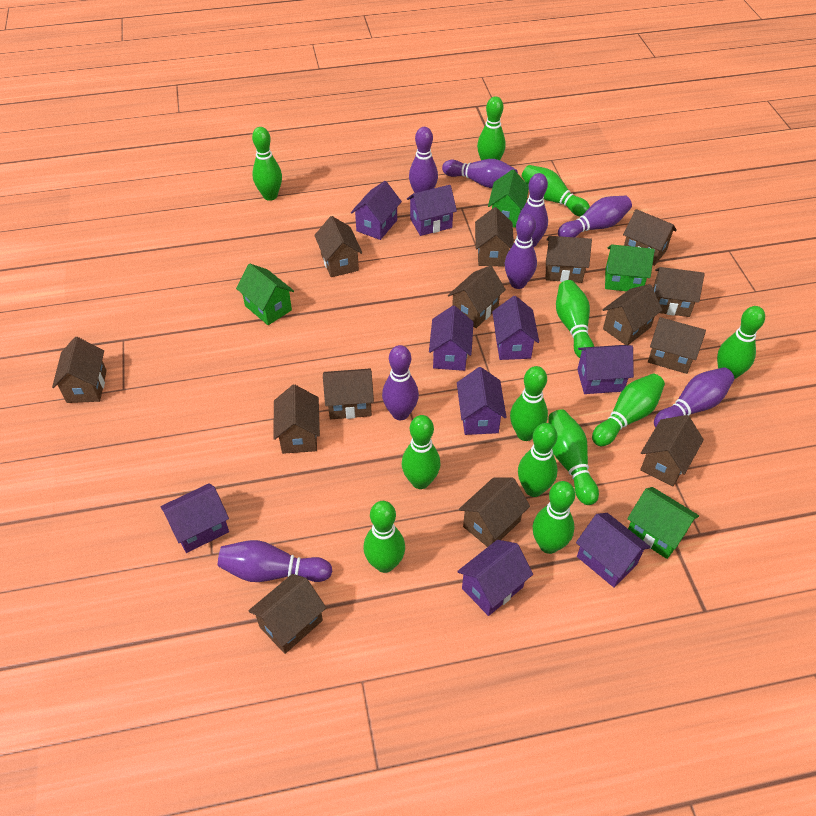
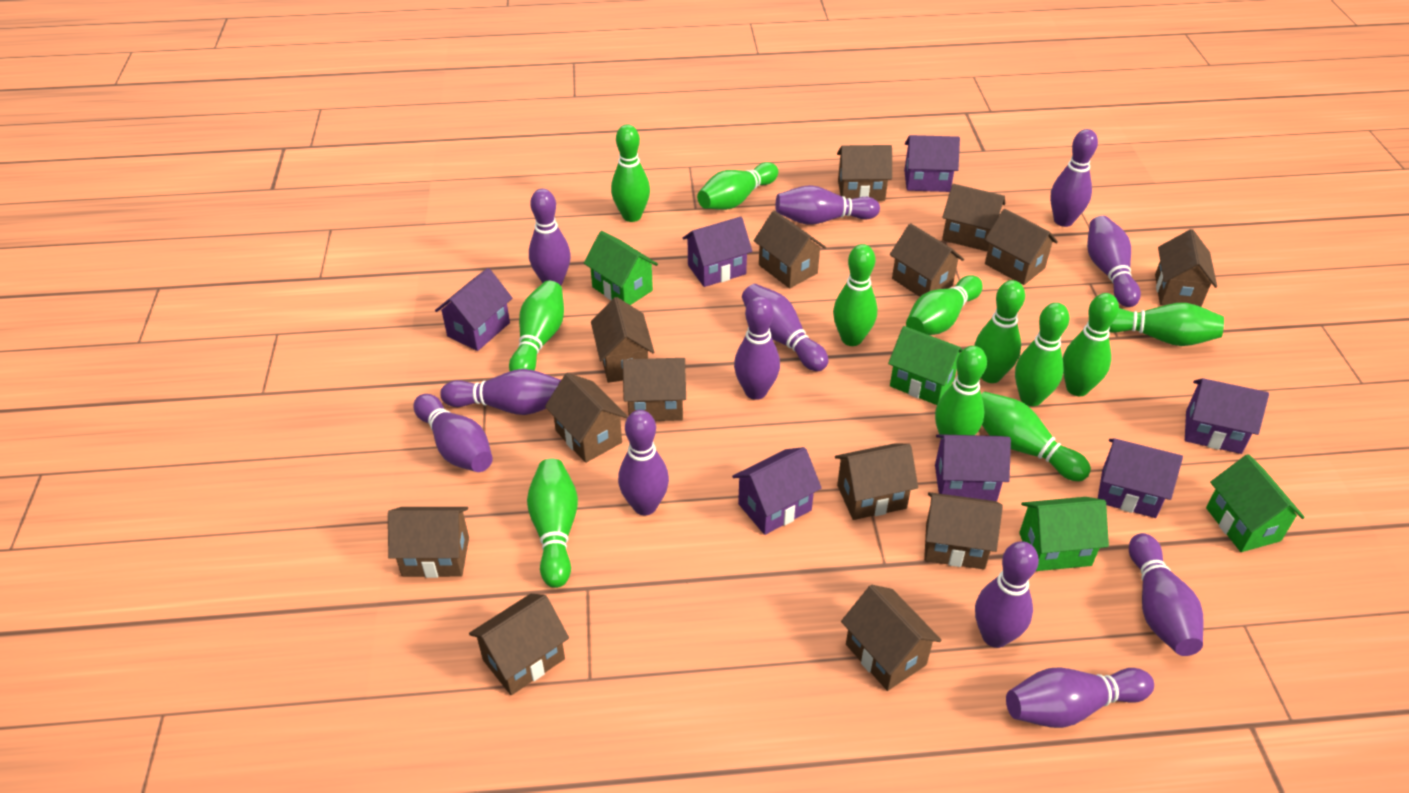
purple bowling pin: [218,540,332,582] [382,345,419,420] [409,127,438,193] [442,159,518,188] [505,214,537,289] [517,173,548,247] [558,195,632,237] [654,367,734,428] = 8 -> [414,394,493,472] [440,369,561,415] [529,189,571,286] [618,410,669,516] [734,296,780,400] [742,284,828,371] [775,185,880,225] [975,541,1039,648] [1006,667,1154,728] [1050,129,1098,227] [1087,216,1141,307] [1129,533,1204,656] = 12
purple house: [160,483,229,553] [351,181,402,240] [407,185,457,236] [429,306,474,371] [457,367,507,435] [457,540,533,616] [492,296,539,360] [576,513,650,587] [577,345,634,394] = 9 -> [435,268,512,351] [683,217,752,287] [732,447,822,535] [904,135,960,192] [935,434,1011,501] [1098,438,1183,518] [1185,378,1269,454] = 7

